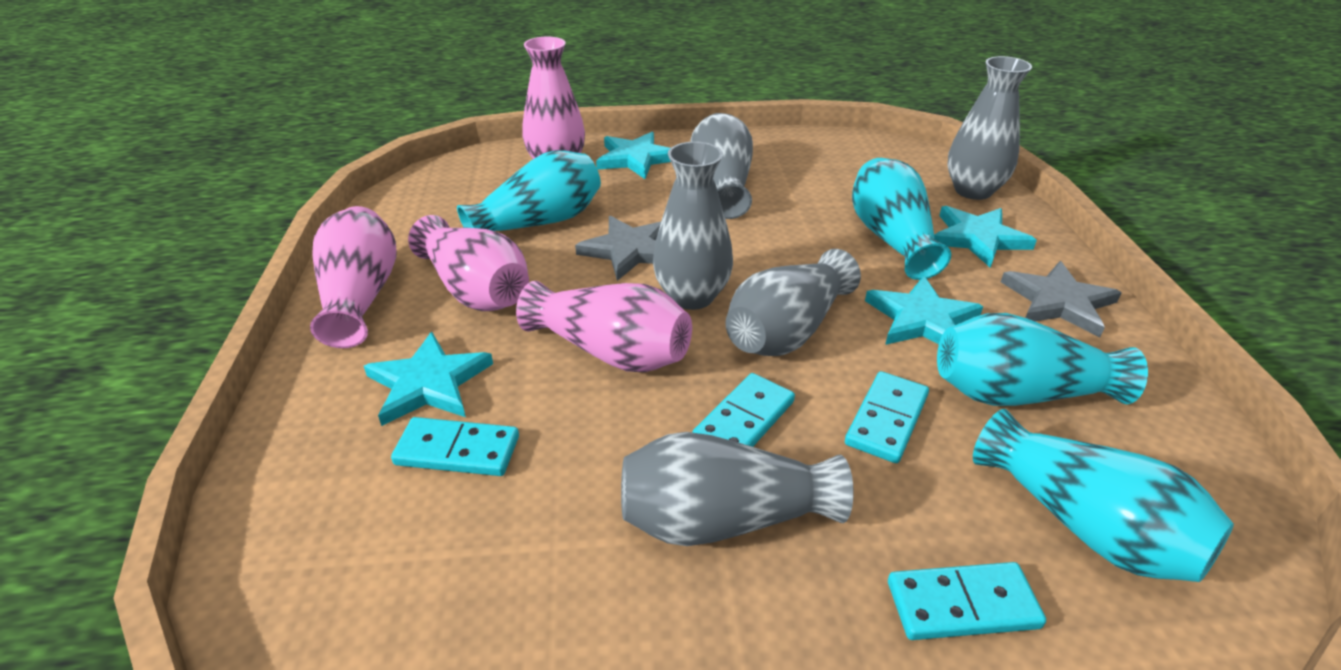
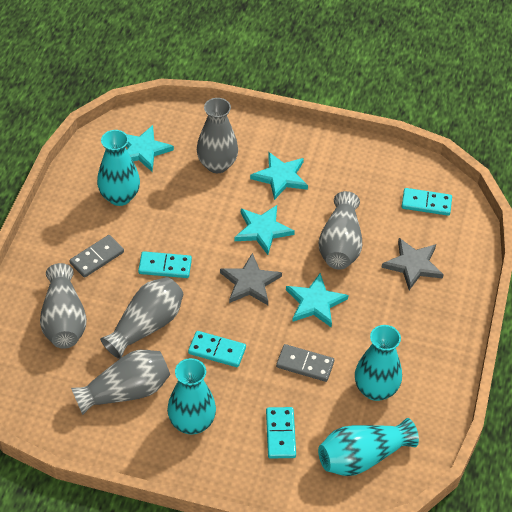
grey domino: none = 0 -> [69,235,124,278] [276,344,334,382] = 2
pink vase: [310,206,397,348] [408,215,529,311] [516,281,692,372] [523,37,585,159] = 4 -> none = 0

